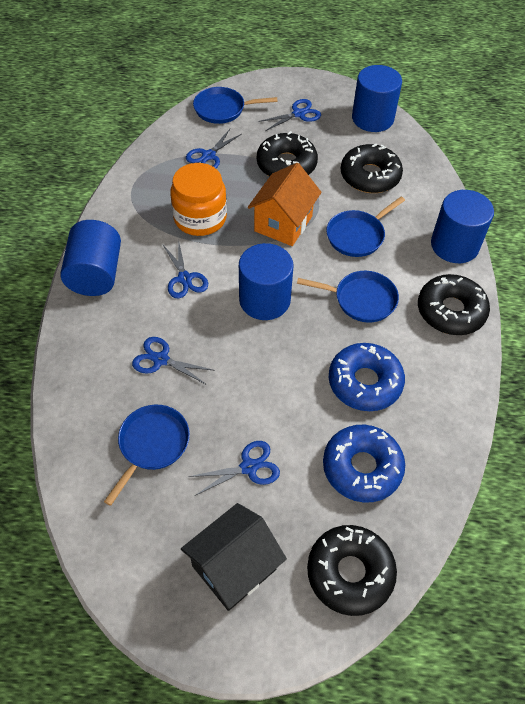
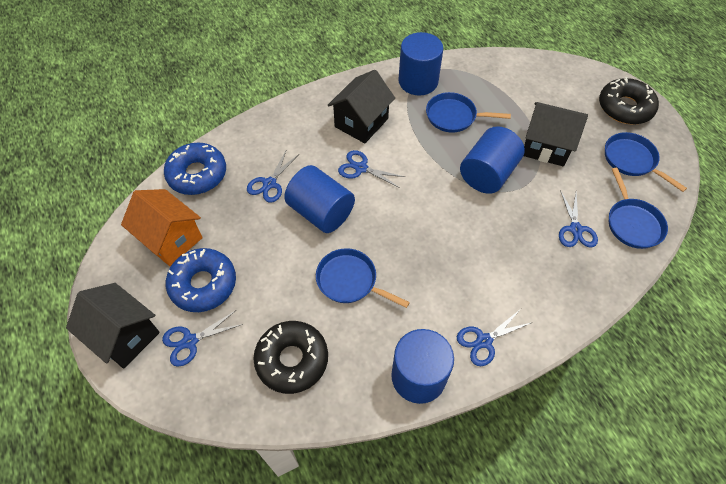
black donut: [257,131,318,177] [307,525,397,616] [341,144,403,193] [418,274,490,335] = 4 -> [254,321,328,394] [599,77,659,125] = 2
black house: [181,503,287,611] = 1 -> [66,283,160,369] [328,70,395,143] [524,102,588,166] = 3
orange jar: [170,163,227,236] = 1 -> none = 0

